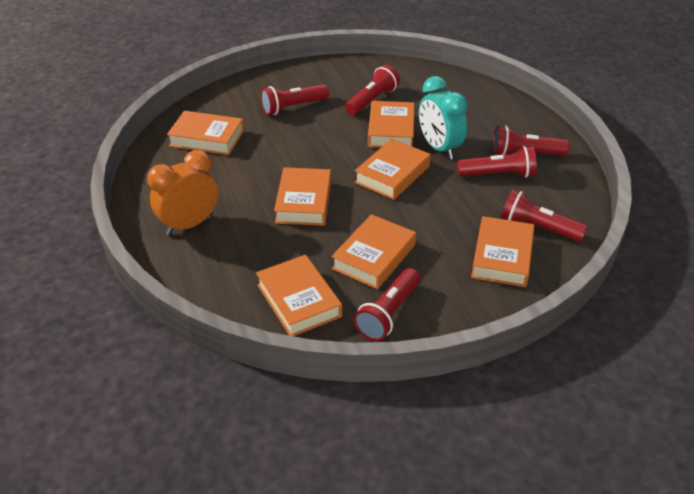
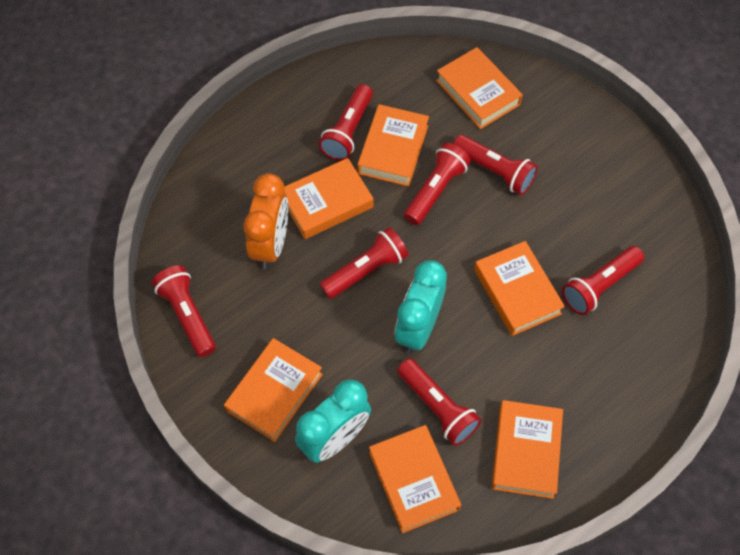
red flashlight: [260,84,329,115] [345,65,400,115] [354,268,420,341] [457,146,537,178] [492,126,570,156] [501,189,588,242] = 6 -> [152,265,216,357] [319,84,373,161] [320,227,408,299] [397,359,481,446] [404,143,471,225] [453,135,538,195] [562,246,644,315] = 7
turquoise clock: [419,76,468,159] = 1 -> [295,380,371,463] [395,260,447,354] = 2

